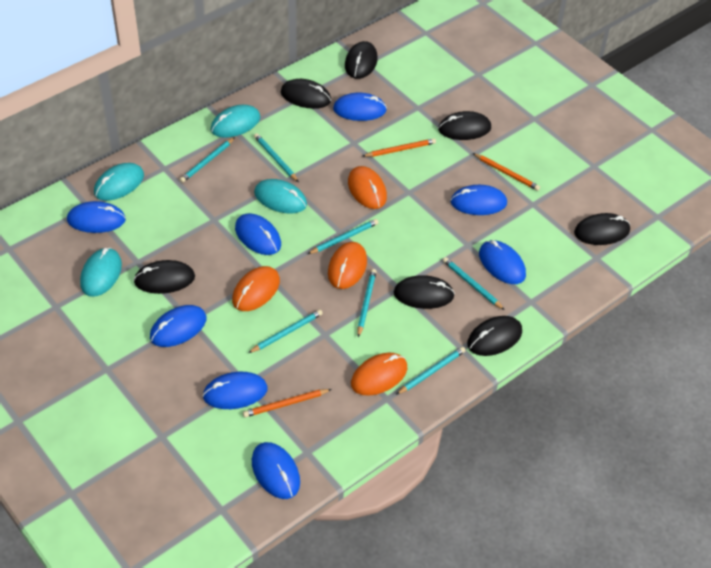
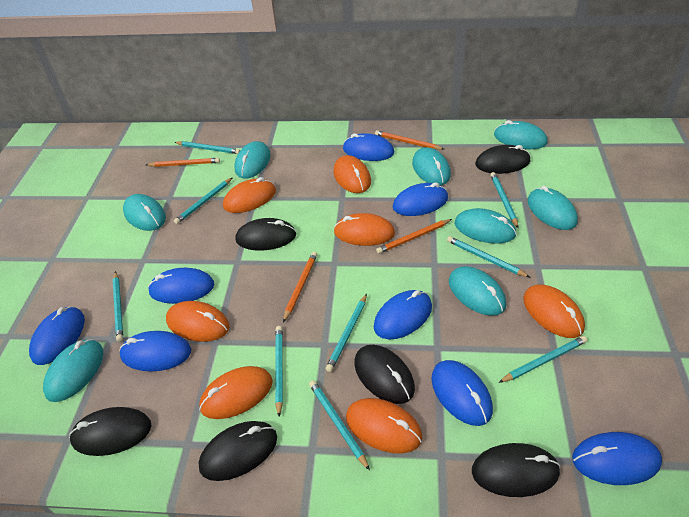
black mouse: [134,260,195,294] [281,79,331,109] [345,41,378,79] [394,275,455,309] [438,111,491,140] [467,316,522,356] [574,213,630,245] = 7 -> [69,407,152,456] [199,421,277,481] [235,218,296,251] [354,345,415,404] [472,443,561,497] [475,145,530,174] = 6
orange mouse: [232,266,280,311] [328,242,367,289] [348,166,387,209] [351,353,407,396] = 4 -> [166,301,229,342] [199,366,273,419] [223,177,276,213] [333,155,371,193] [334,213,395,246] [346,398,423,454] [523,284,585,338] = 7
orange pencil: [243,389,332,417] [363,138,436,157] [473,153,540,191] = 3 -> [146,158,220,167] [283,252,317,323] [375,130,444,150] [376,219,452,254] = 4
turquoise mouse: [80,248,122,297] [94,163,144,201] [211,105,260,138] [254,179,307,214] = 4 -> [43,339,103,402] [123,194,166,231] [234,141,271,179] [412,147,451,185] [449,266,506,316] [454,208,517,244] [494,120,548,149] [528,186,578,230] = 8
turquoise pencil: [179,138,234,183] [248,310,323,353] [254,133,299,182] [308,219,378,254] [357,269,377,337] [396,347,466,395] [443,257,505,310] = 7 -> [113,271,123,342] [174,141,240,154] [174,177,233,224] [275,326,283,417] [309,380,370,471] [326,294,367,372] [447,236,530,277] [490,172,518,228] [498,336,587,383] = 9

